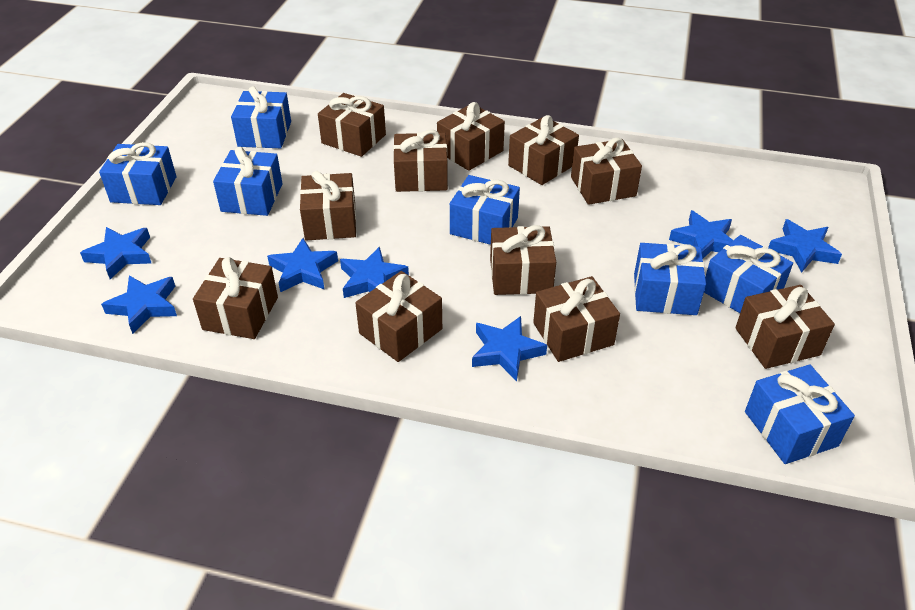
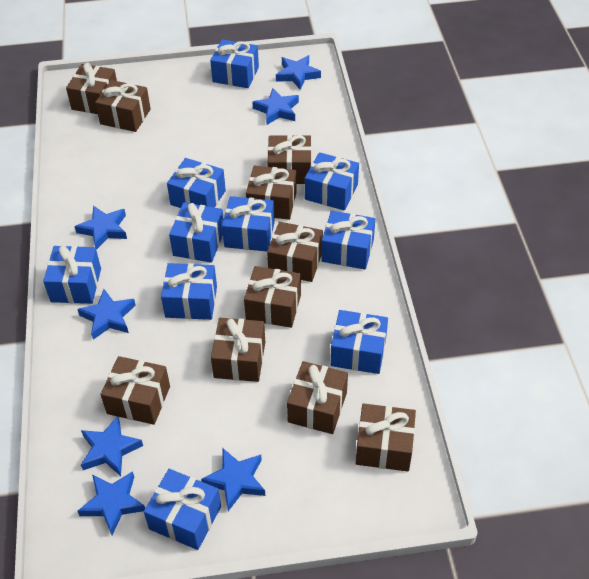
blue gift: [99,142,176,205] [213,147,283,216] [231,86,291,148] [450,175,520,245] [634,243,706,315] [704,235,793,313] [745,364,855,464] = 7 -> [43,245,101,304] [144,469,221,550] [161,263,217,320] [167,158,226,208] [169,202,224,263] [210,39,259,88] [222,196,275,252] [305,152,359,211] [321,211,375,270] [331,310,388,374] = 10
brown gift: [193,257,278,339] [300,171,356,240] [318,93,386,157] [355,271,442,362] [393,130,448,192] [437,102,505,171] [490,225,556,295] [508,115,579,185] [533,276,620,362] [571,137,642,205] [735,285,835,369] = 11 -> [66,63,117,114] [95,80,151,132] [101,356,170,425] [211,318,265,382] [244,266,301,328] [246,165,297,220] [267,222,323,282] [268,135,311,184] [287,361,348,434] [356,403,416,472] = 10

